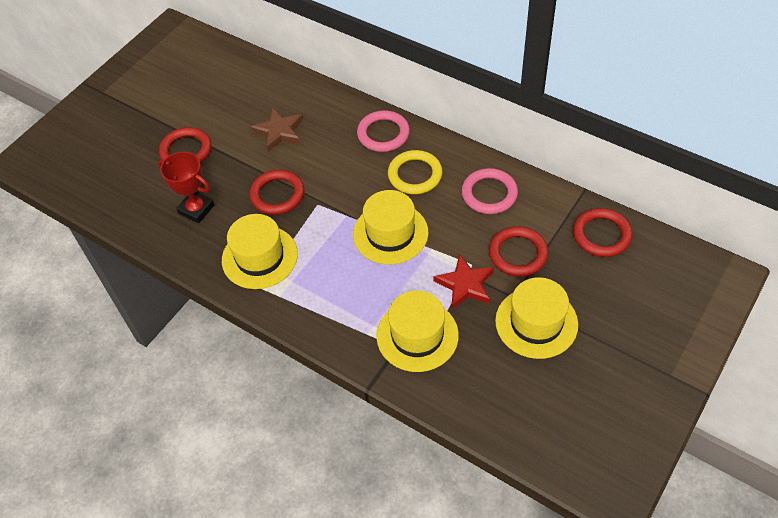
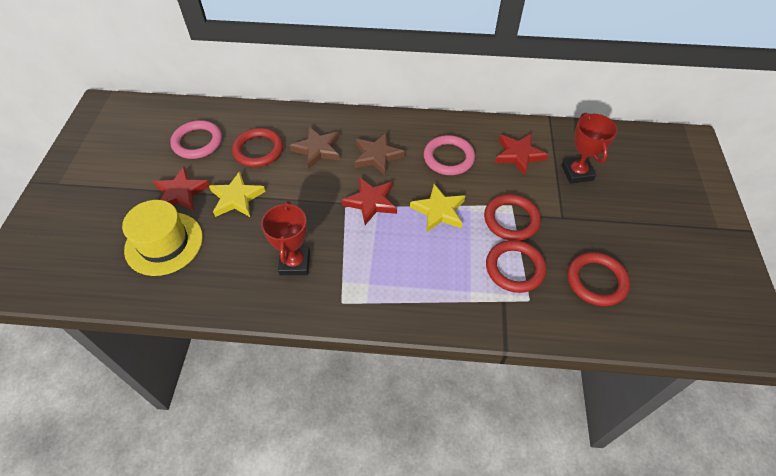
brown star: [251,108,303,152] = 1 -> [289,127,340,169] [354,132,405,175] = 2
red star: [434,254,494,309] = 1 -> [153,167,210,211] [342,177,397,225] [495,133,548,176] = 3
red trophy: [158,152,214,223] = 1 -> [261,201,310,275] [561,113,618,184] = 2
yellow hat: [222,214,298,289] [353,190,428,265] [376,291,459,372] [495,277,578,359] = 4 -> [122,200,203,276] = 1
yellow ring: [388,150,442,194] = 1 -> none = 0
yellow star: none = 0 -> [209,171,266,217] [410,184,465,232] = 2

